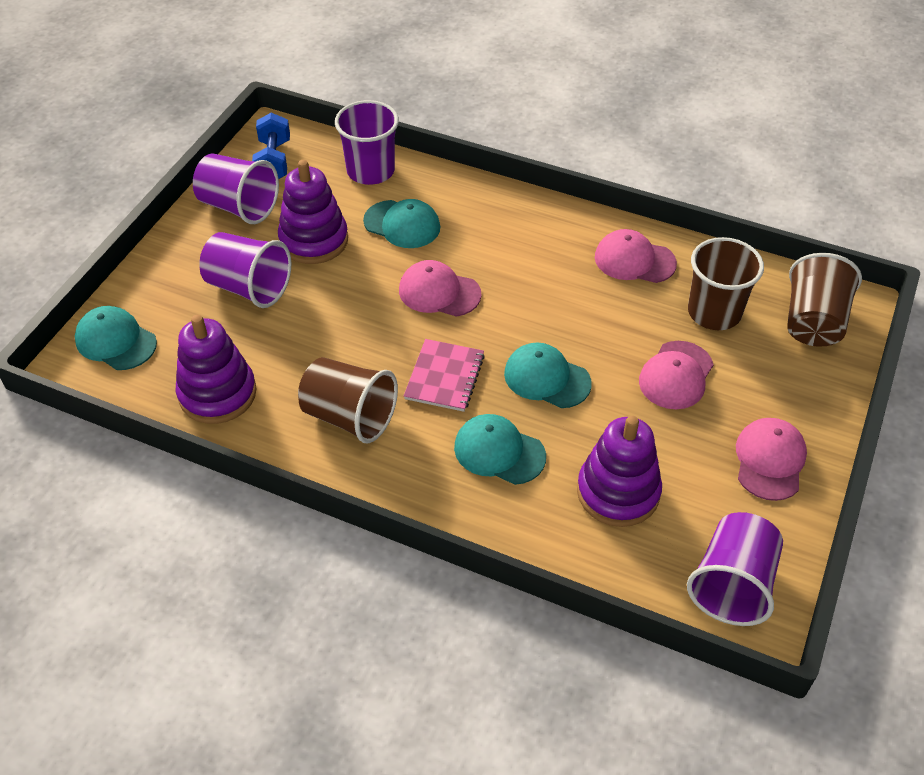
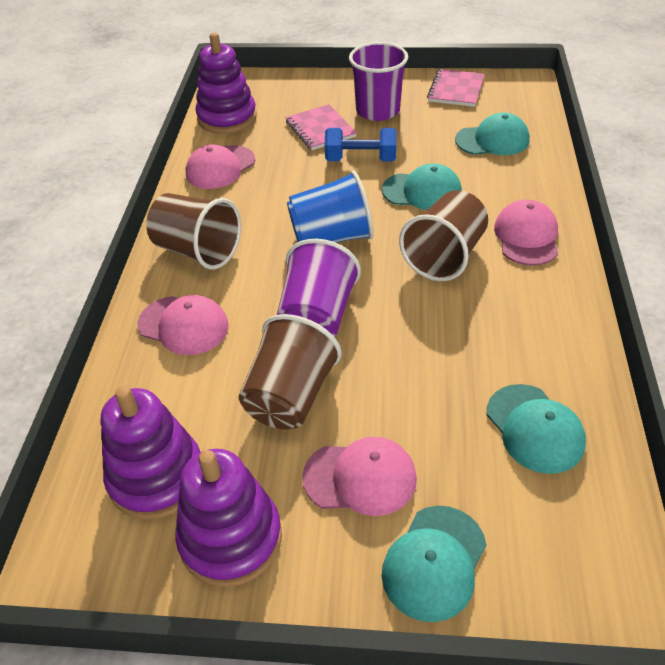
blue cup: none = 0 -> [287,170,374,243] = 1
pink notebook: [404,339,485,412] = 1 -> [285,104,357,150] [427,69,485,107] = 2
purple cup: [193,154,279,224] [199,232,291,308] [335,100,399,185] [687,512,783,626] = 4 -> [277,239,361,337] [349,42,408,121] = 2

